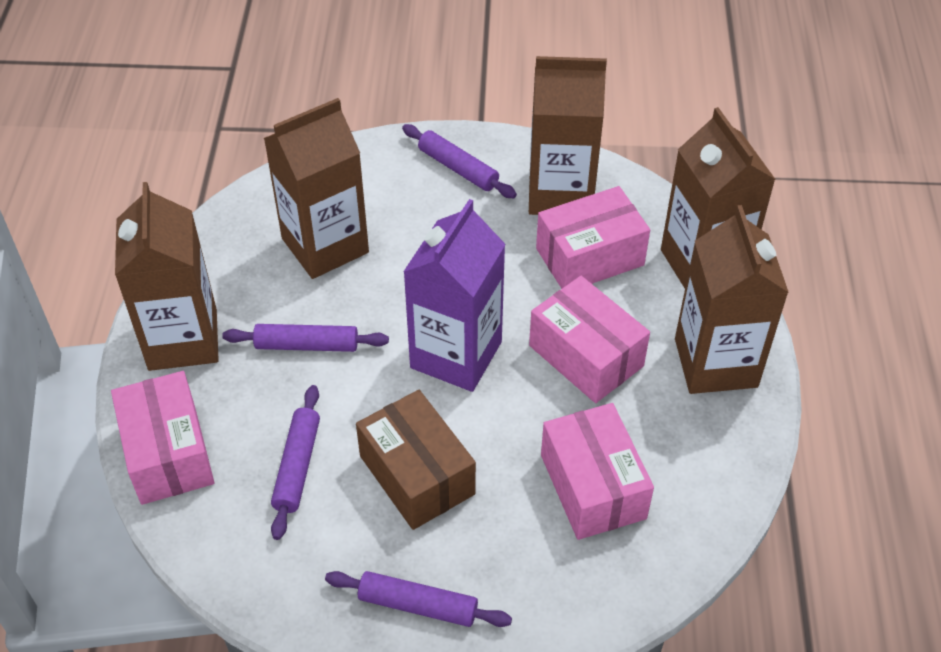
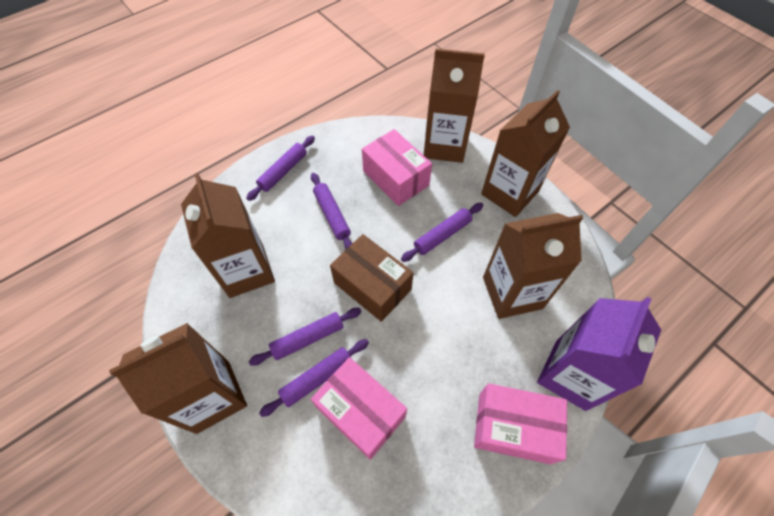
pink box: [111,371,214,505] [529,276,650,403] [536,186,650,289] [541,403,654,540] = 4 -> [311,357,407,460] [362,129,432,206] [474,383,567,464] = 3
purple rolling pin: [222,324,389,352] [271,385,320,540] [325,571,512,627] [402,124,517,198] = 4 -> [246,136,315,201] [249,308,362,366] [259,339,369,417] [311,173,353,249] [401,203,483,262] = 5

